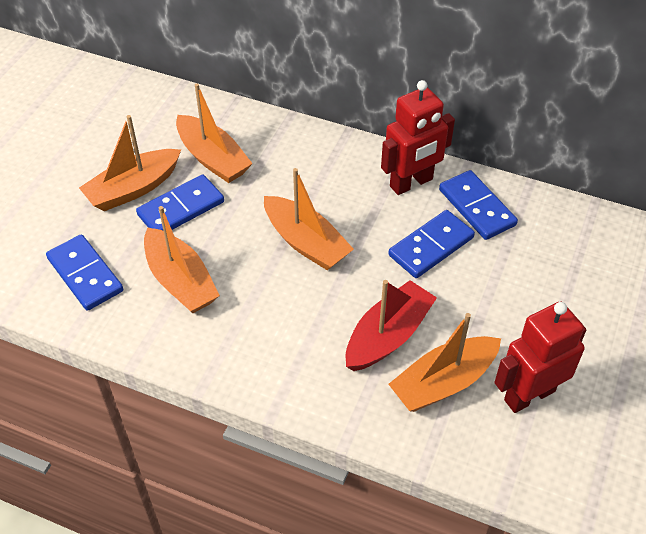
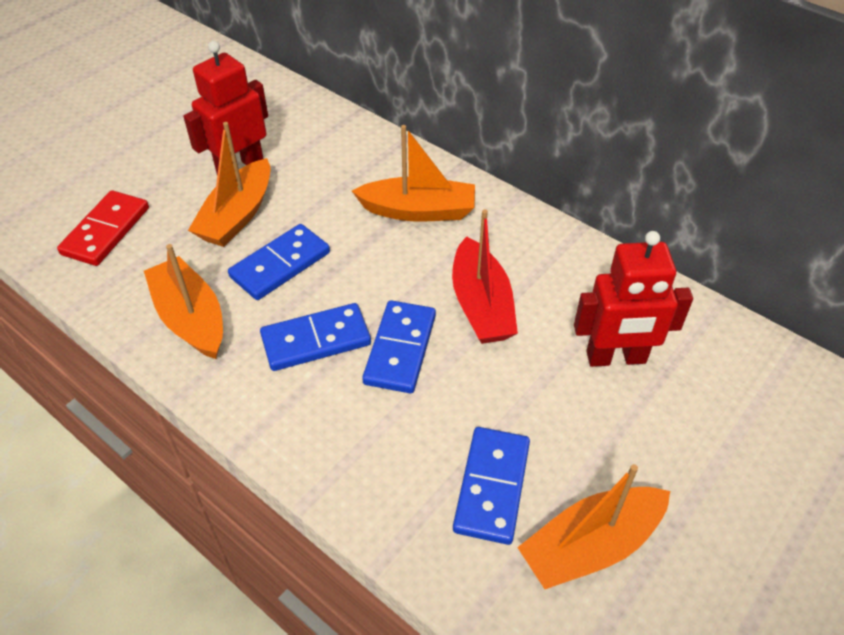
orange boat: [79,115,181,211] [144,206,220,313] [176,83,253,183] [264,168,354,270] [388,313,501,412] = 5 -> [144,244,223,359] [188,122,270,247] [352,125,475,222] [517,464,670,589] = 4
red domino: none = 0 -> [57,190,149,266] = 1

